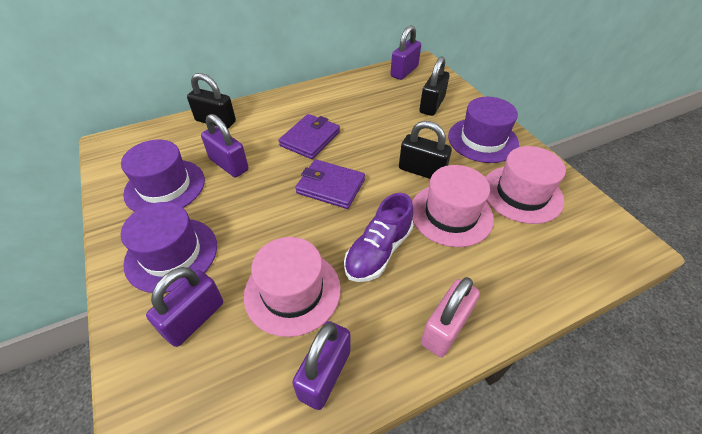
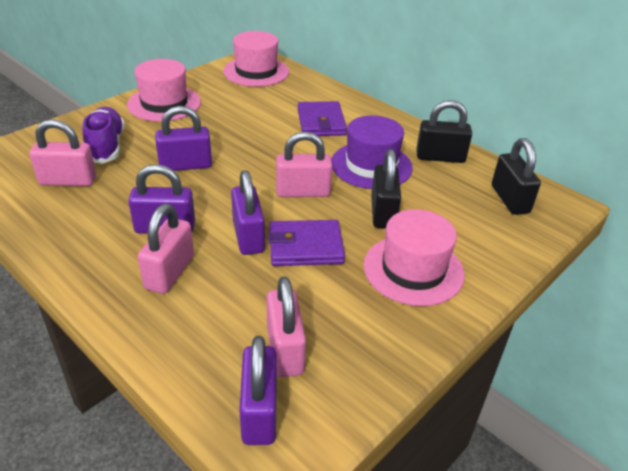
pink padlock: [421,277,480,357] = 1 -> [30,119,96,186] [138,204,194,294] [267,276,306,377] [276,132,332,197] = 4
purple hat: [121,140,205,212] [121,202,217,293] [448,97,519,163] = 3 -> [331,115,413,189] = 1

